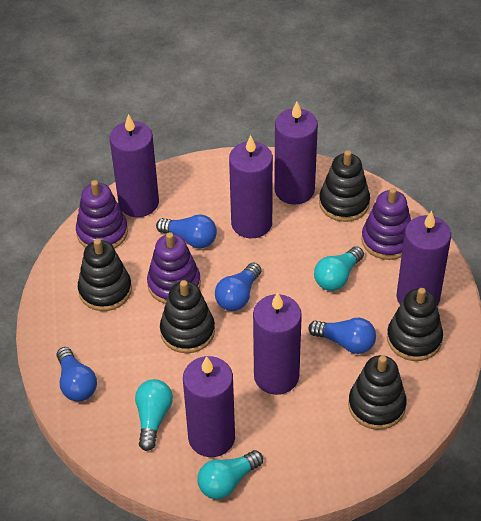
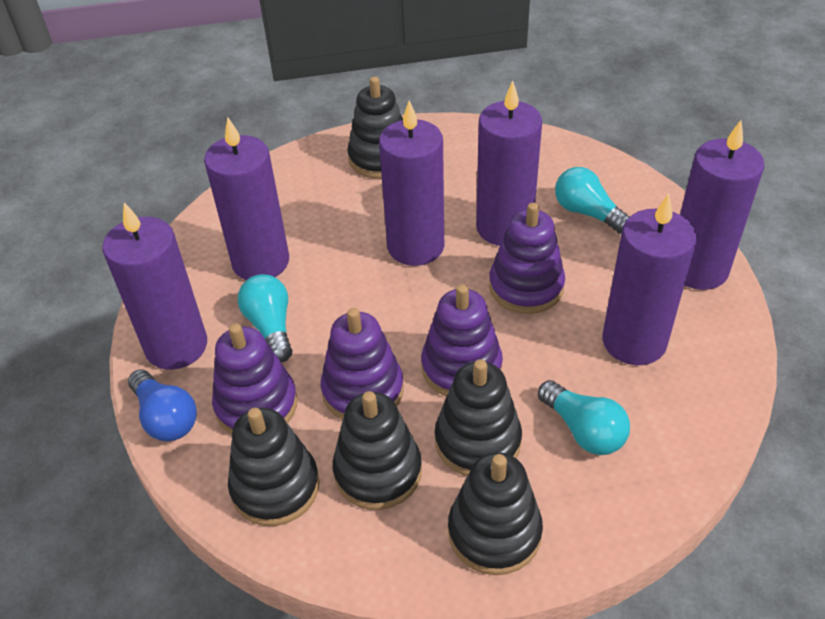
blue light bulb: [57,347,97,402] [156,215,217,248] [215,262,261,311] [308,318,376,354] = 4 -> [128,370,197,441] = 1
purple stacking toy: [76,180,128,249] [147,232,201,304] [361,188,411,260] = 3 -> [212,323,298,434] [321,308,404,420] [421,284,503,397] [489,203,565,314] = 4

